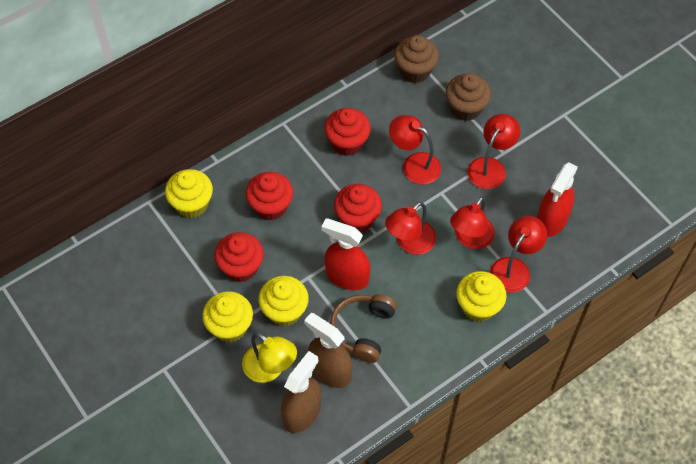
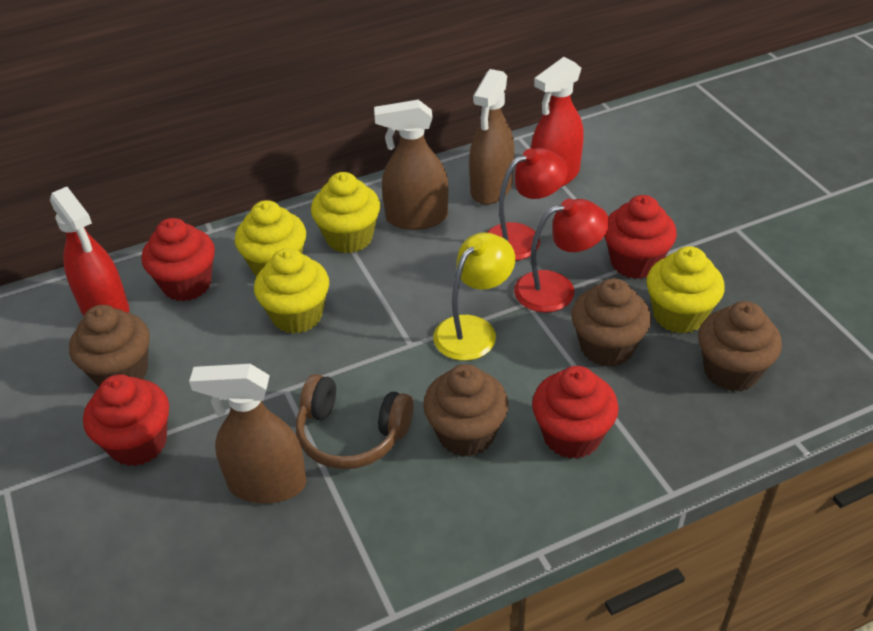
brown cupcake: [394,35,439,83] [446,73,491,121] = 2 -> [69,305,150,387] [423,364,509,457] [571,278,651,367] [698,301,782,392] = 4
brown spray bottle: [281,351,321,433] [304,313,353,388] = 2 -> [189,364,306,503] [374,100,448,230] [469,69,515,205] = 3
red lamp: [385,202,436,255] [389,115,441,185] [450,196,495,249] [467,113,520,189] [490,216,547,293] = 5 -> [486,148,568,261] [514,199,609,313] = 2

